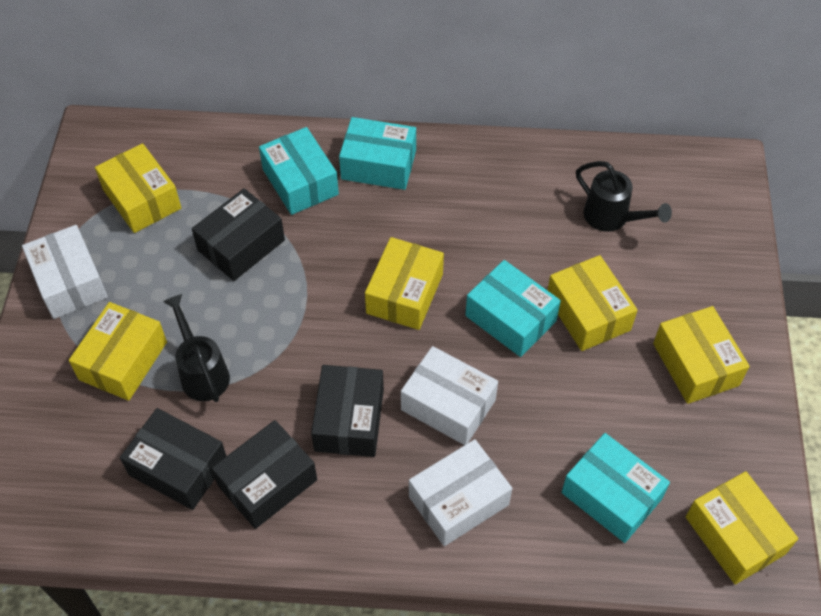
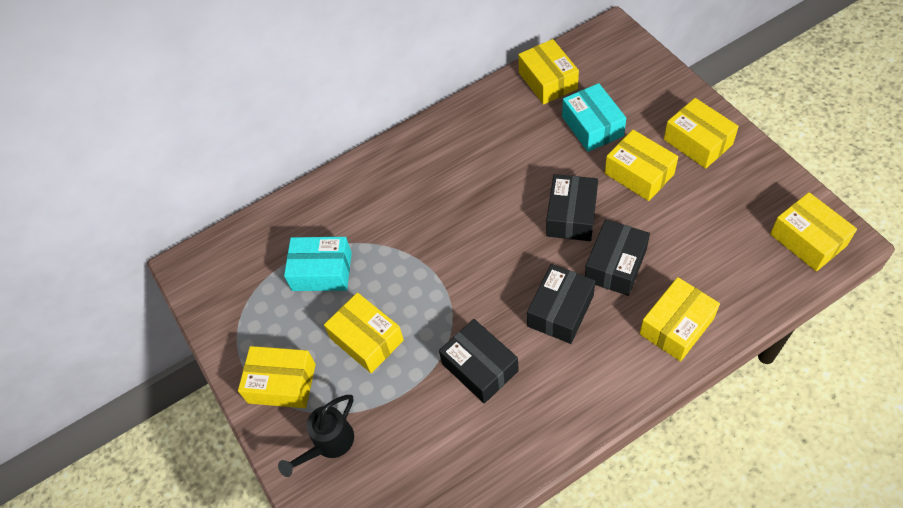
black watering can: [163,294,230,402] [576,161,672,232] = 2 -> [278,395,354,477] = 1
turquoise box: [259,127,339,215] [339,117,416,190] [465,260,561,357] [561,433,670,543] = 4 -> [284,237,352,291] [562,83,626,152] = 2
white box: [22,225,108,319] [401,346,498,445] [409,439,512,546] = 3 -> none = 0
yellow box: [69,302,167,401] [95,143,181,233] [365,237,444,330] [547,255,638,351] [653,306,750,404] [686,471,798,584] = 6 -> [238,346,316,408] [324,293,404,373] [518,39,579,104] [605,130,678,201] [640,277,720,361] [664,98,739,169] [770,192,857,271] = 7

